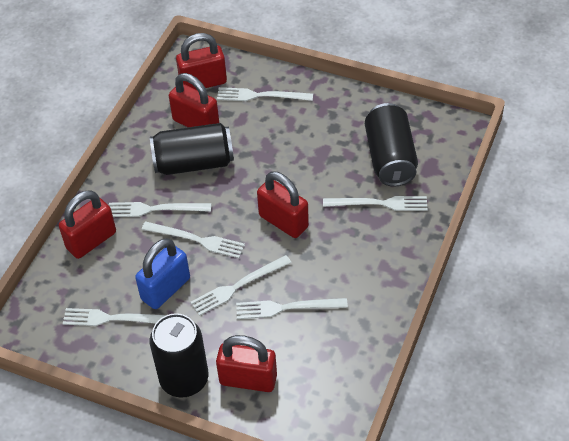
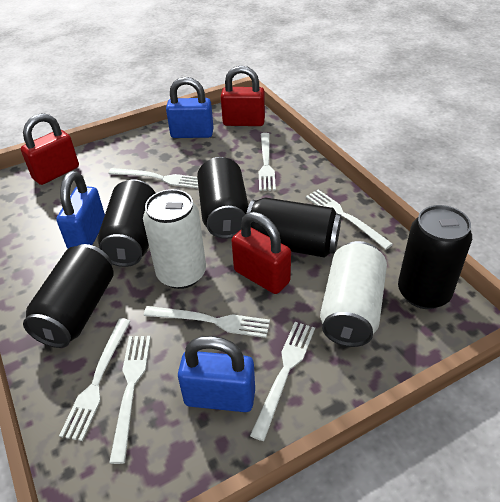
black can: [150,123,234,175] [150,313,208,398] [365,103,418,187] = 3 -> [23,244,113,348] [97,180,156,267] [197,157,249,239] [246,197,341,258] [398,205,472,309] = 5
blue padlock: [135,238,190,309] = 1 -> [56,171,105,249] [166,77,214,138] [178,336,255,412] = 3
red padlock: [59,190,116,259] [169,73,219,127] [176,33,227,90] [216,335,277,392] [257,171,309,238] = 5 -> [21,113,79,185] [221,66,265,126] [231,212,291,294] = 3
white can: none = 0 -> [143,189,206,289] [320,241,387,347] = 2

